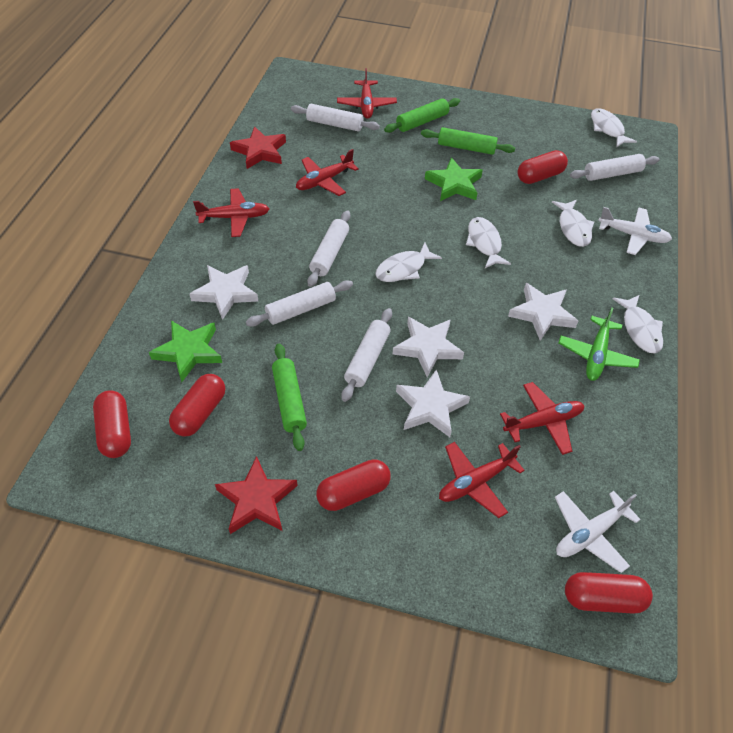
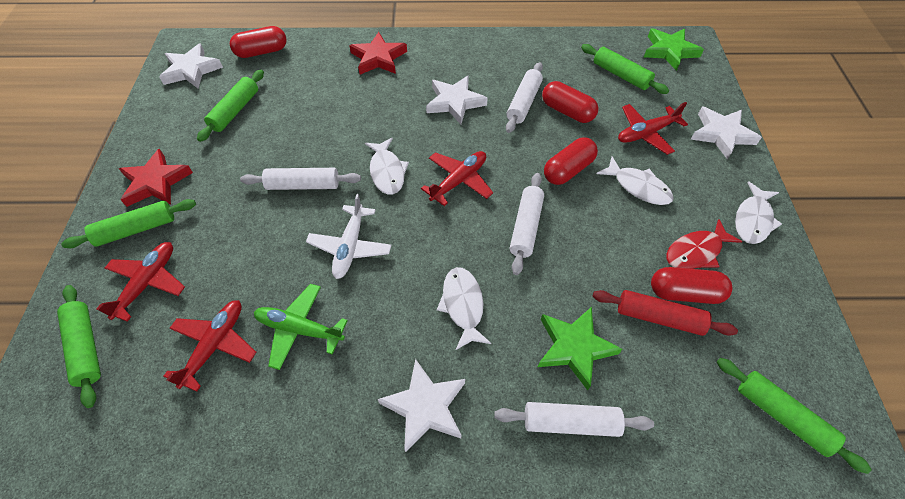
green rolling pin: [272,343,307,451] [384,98,460,133] [421,127,515,155] = 3 -> [57,285,101,408] [61,199,196,248] [197,70,264,142] [581,44,669,94] [717,358,872,474] = 5
red capsule: [93,390,131,458] [169,374,225,437] [316,459,391,511] [517,150,568,184] [565,572,653,614] = 5 -> [230,26,287,58] [542,81,599,123] [544,137,598,185] [651,267,732,304] = 4
red fish: none = 0 -> [666,219,742,269] = 1
red plane: [193,188,269,237] [296,149,359,196] [337,68,397,119] [439,442,525,518] [500,382,585,455] = 5 -> [96,242,185,322] [163,300,256,392] [421,151,493,206] [618,102,688,155] = 4
red rolling pin: none = 0 -> [593,290,738,336] = 1
white fish: [375,243,442,282] [466,217,511,268] [552,200,594,247] [591,108,637,148] [612,295,663,353] = 5 -> [365,138,409,195] [437,267,491,350] [597,156,674,205] [735,181,782,244] = 4
white plane: [555,491,641,573] [598,207,672,255] = 2 -> [306,194,391,279] = 1
white rolling pin: [246,280,353,327] [291,104,380,132] [307,210,350,287] [341,308,392,402] [570,154,659,181] = 5 -> [240,168,361,190] [494,402,654,437] [506,62,543,133] [510,173,544,275] = 4

